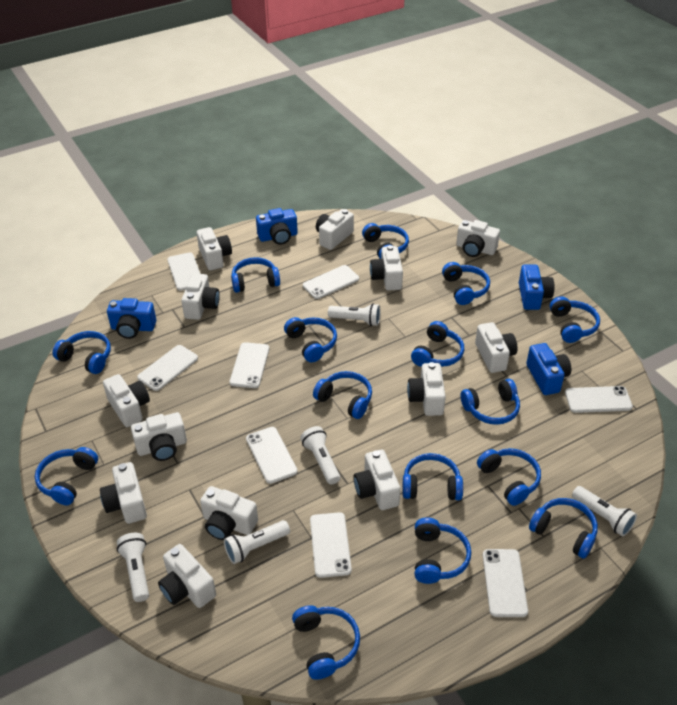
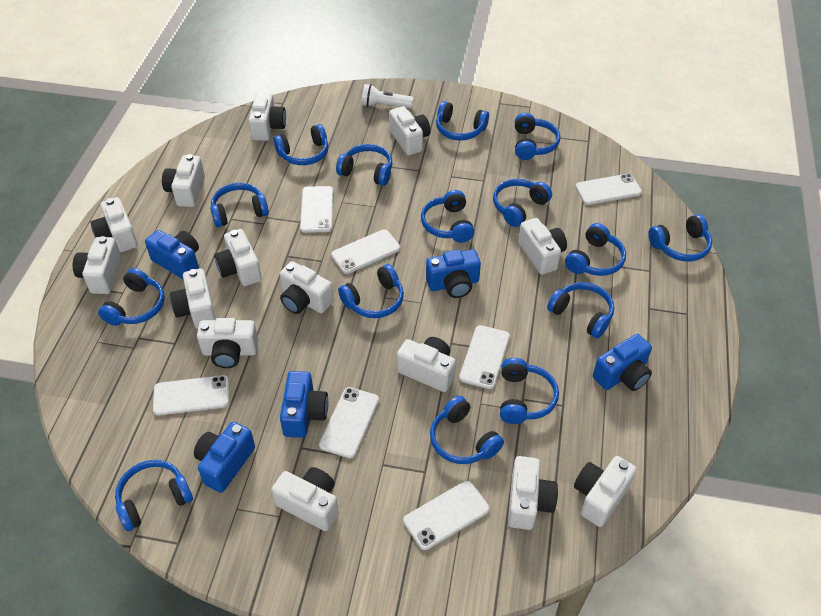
blue camera: [107,298,156,339] [256,208,298,245] [519,265,554,310] [526,343,571,395] = 4 -> [145,230,199,279] [194,422,255,493] [280,371,328,438] [426,249,481,298] [593,334,652,391] = 5
white camera: [100,462,147,524] [103,374,150,427] [131,412,187,461] [158,544,216,608] [181,273,220,320] [197,227,232,270] [200,486,258,540] [316,209,354,250] [353,450,401,510] [370,245,403,291] [407,362,446,416] [456,220,500,257] [475,322,518,373] = 13 -> [73,236,122,294] [90,197,138,252] [162,154,205,207] [170,268,216,329] [197,318,258,368] [214,229,262,286] [249,93,286,141] [272,467,339,531] [279,261,334,314] [389,106,430,155] [397,337,456,392] [508,456,558,530] [518,218,567,275] [574,456,637,527] = 14
white flashlight: [117,533,149,602] [224,520,290,564] [300,426,340,485] [328,303,381,326] [572,486,637,536] = 5 -> [362,84,414,109] = 1
white phone: [137,345,198,391] [167,252,200,291] [230,342,269,388] [246,427,298,484] [303,265,359,299] [310,512,352,578] [483,549,528,617] [565,386,633,413] = 8 -> [153,375,229,415] [300,186,333,233] [319,387,379,459] [331,229,400,274] [403,481,490,550] [459,325,510,389] [575,174,642,205] = 7

